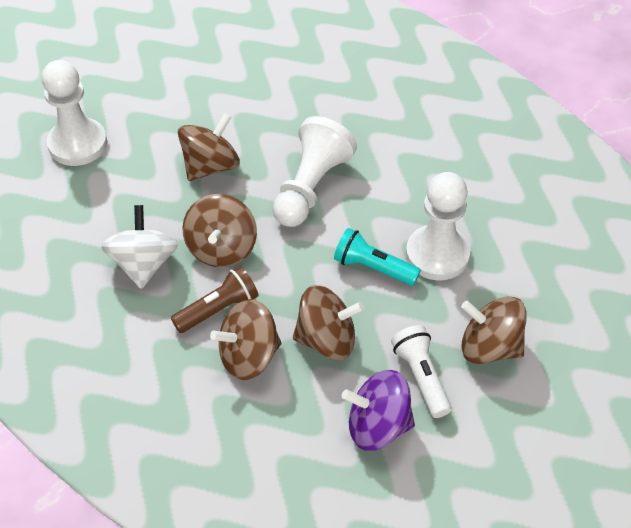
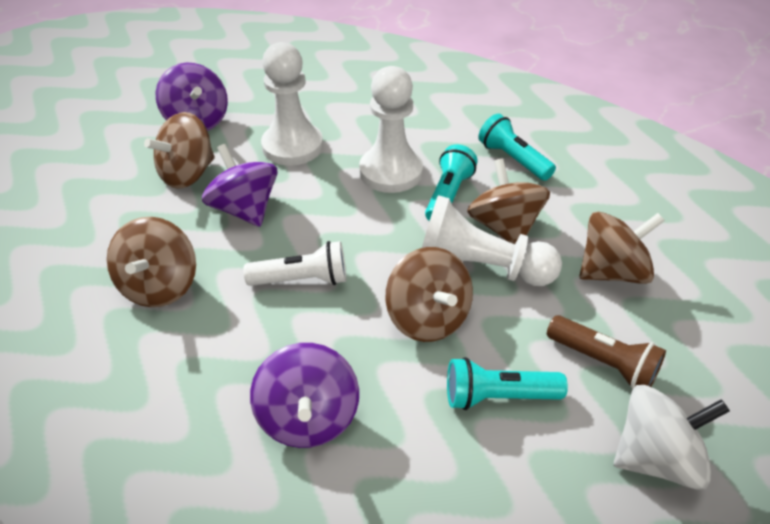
purple spinning top: [342,370,415,451] = 1 -> [155,63,228,131] [202,144,278,227] [250,343,359,448] = 3
turquoise flashlight: [334,228,421,286] = 1 -> [425,144,478,221] [447,357,568,410] [478,113,556,181] = 3

